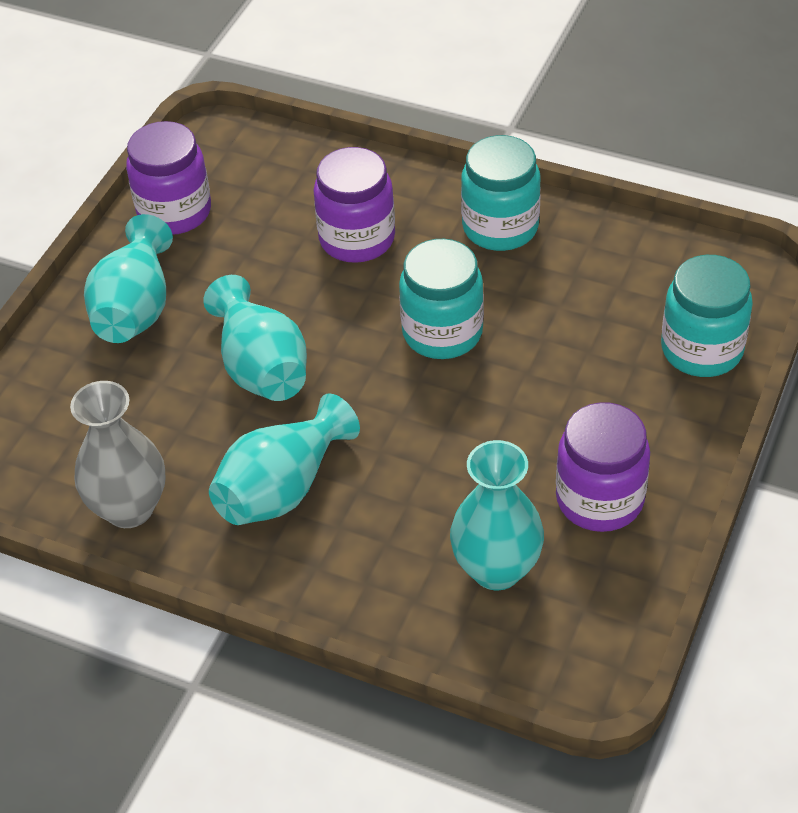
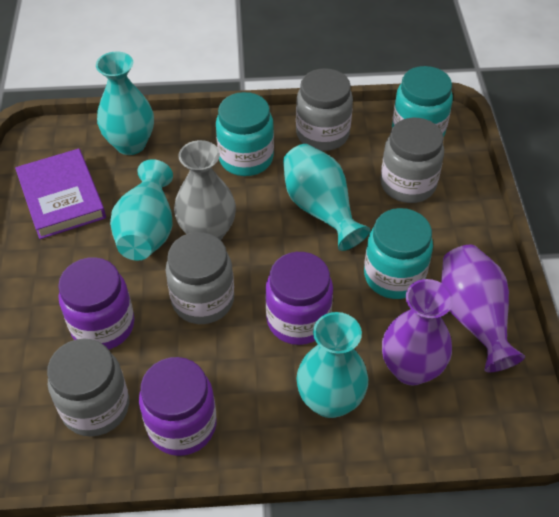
grey jar: none = 0 -> [47,338,129,436] [166,232,234,324] [296,68,353,151] [380,118,444,203] = 4
purple book: none = 0 -> [15,149,106,239] = 1
purple vase: none = 0 -> [382,279,453,386] [441,245,526,373] = 2

